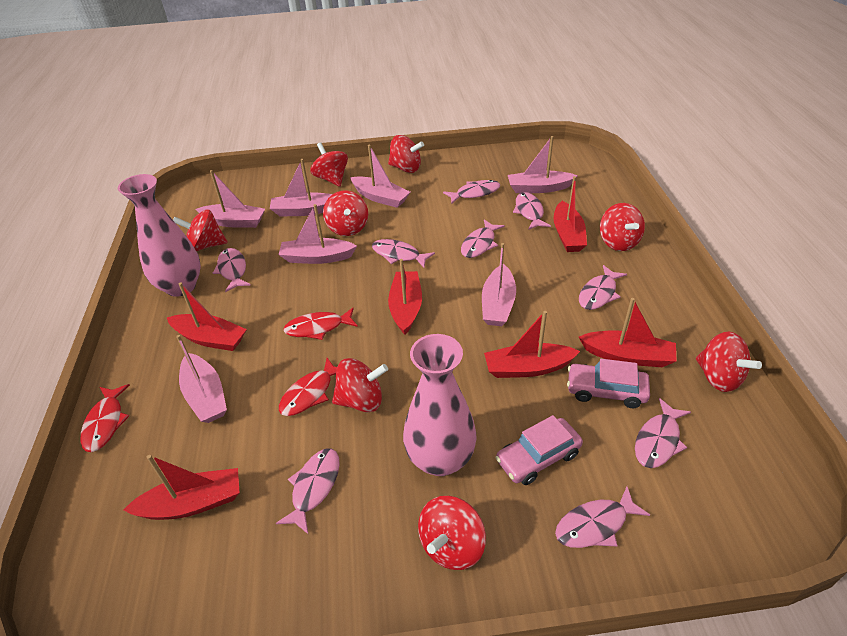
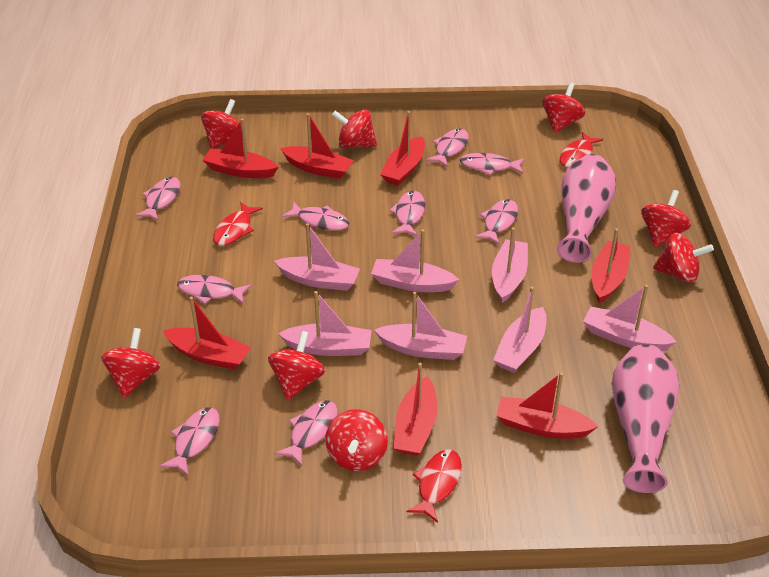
pink car: [496,415,583,485] [567,359,650,408] = 2 -> none = 0
red boat: [123,455,240,520] [167,282,247,351] [388,259,422,335] [484,311,580,378] [554,176,587,252] [579,298,677,367] = 6 -> [163,297,251,370] [203,119,279,178] [280,113,354,179] [380,111,425,186] [394,363,438,456] [496,372,599,439] [592,228,630,303] = 7

